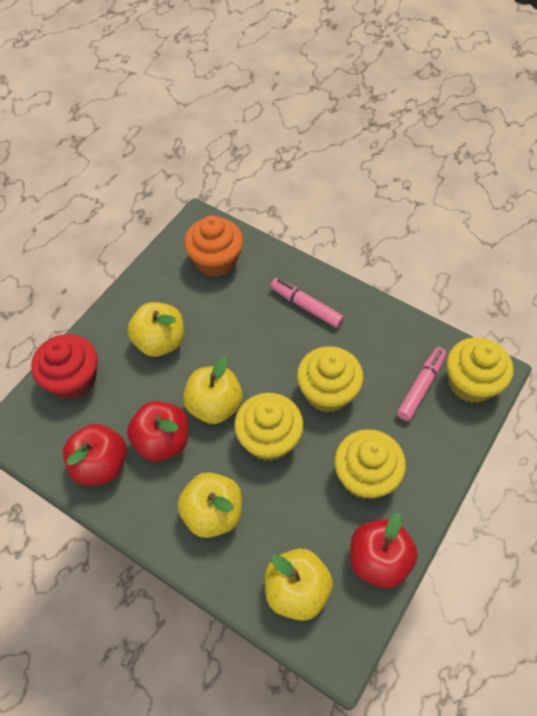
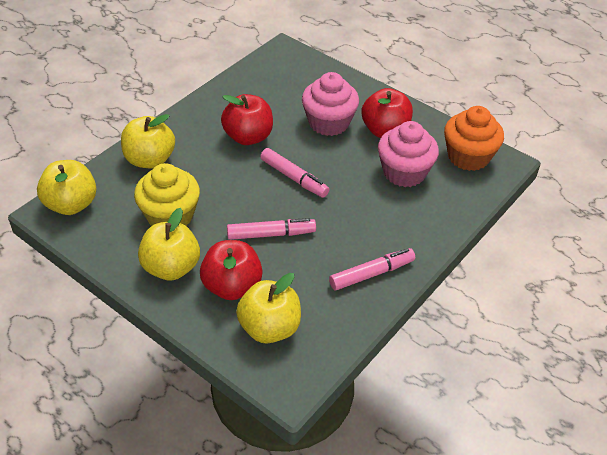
pink cupcake: none = 0 -> [302,72,359,136] [378,121,439,187] = 2
pink marker: [271,278,344,328] [397,347,446,421] = 2 -> [227,218,316,240] [260,148,329,198] [329,248,415,291] = 3
red cupcake: [31,334,98,400] = 1 -> none = 0
yellow cupcake: [234,393,304,461] [297,346,364,412] [334,429,406,499] [446,337,514,403] = 4 -> [134,163,200,226] = 1

